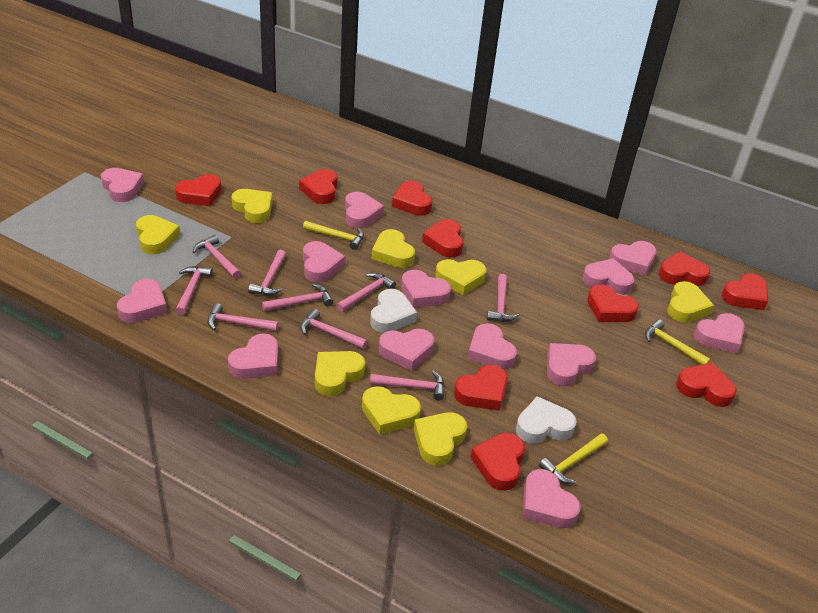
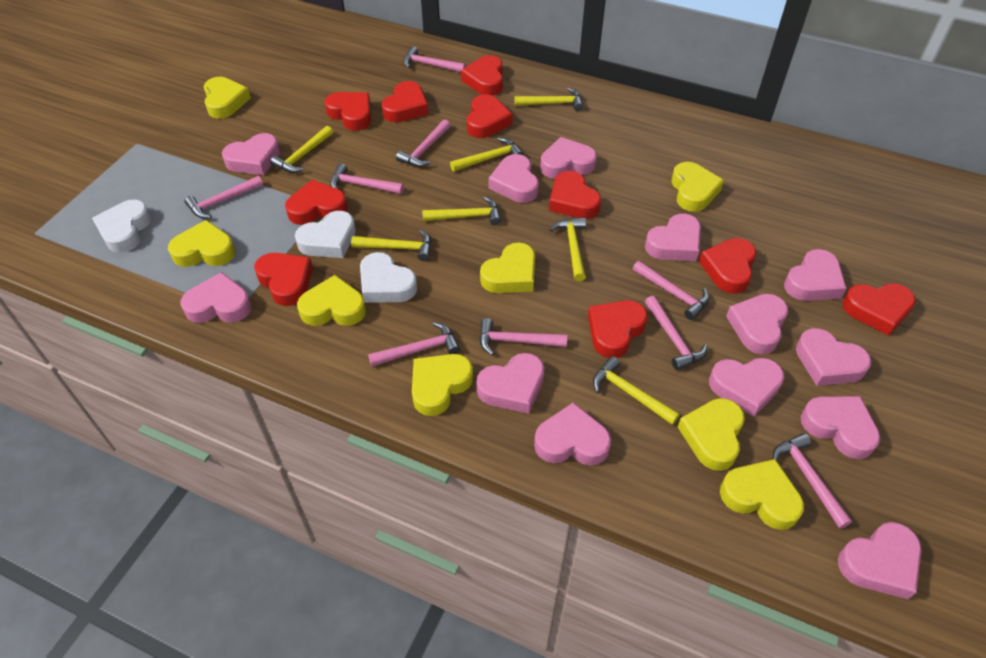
white heart: [370,289,417,333] [516,396,577,444] = 2 -> [92,200,152,253] [295,211,356,258] [360,252,417,303] = 3
yellow hammer: [303,221,364,250] [539,434,608,484] [645,319,711,365] = 3 -> [270,126,333,173] [351,229,431,261] [422,197,501,225] [450,138,523,172] [514,88,583,111] [550,217,586,281] [593,356,680,425] = 7

